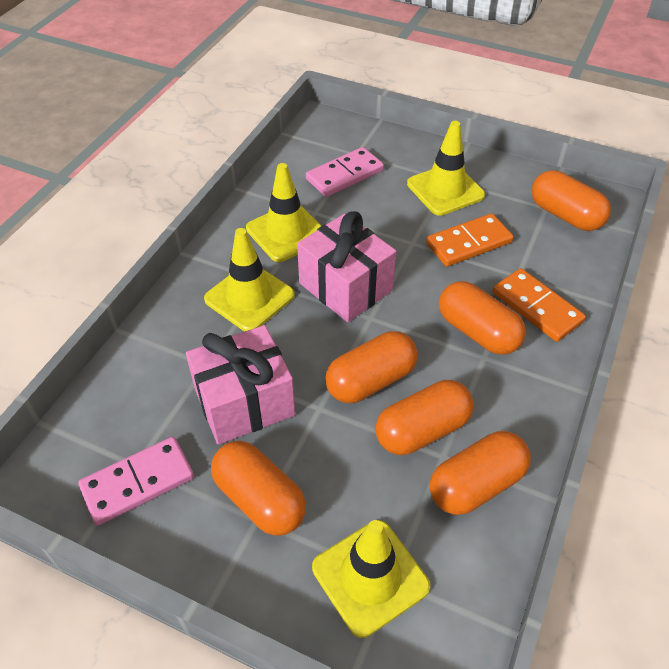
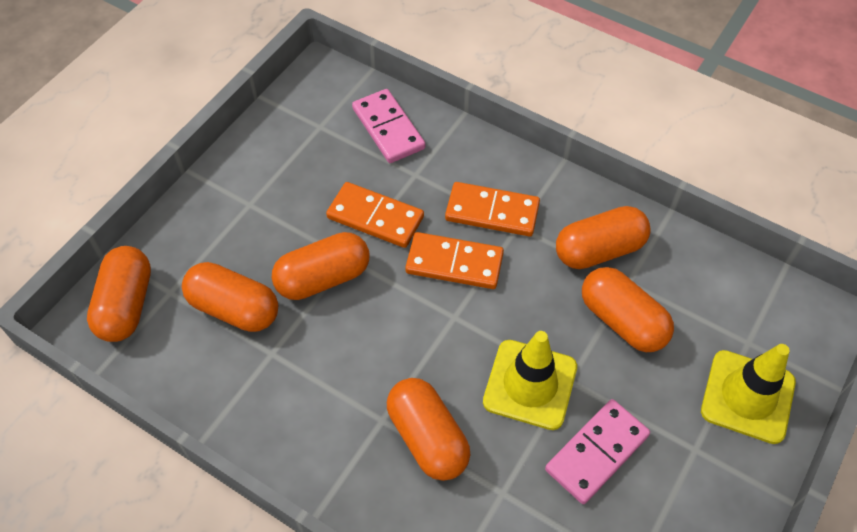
orange domino: [426,213,514,267] [493,268,586,342] = 2 -> [326,182,424,248] [405,232,504,289] [445,182,540,237] = 3
pink gift: [186,325,295,445] [297,212,396,322] = 2 -> none = 0
yellow traffic cone: [204,228,295,331] [246,163,321,262] [312,520,430,638] [407,121,485,216] = 4 -> [483,331,577,430] [701,344,796,444] = 2

